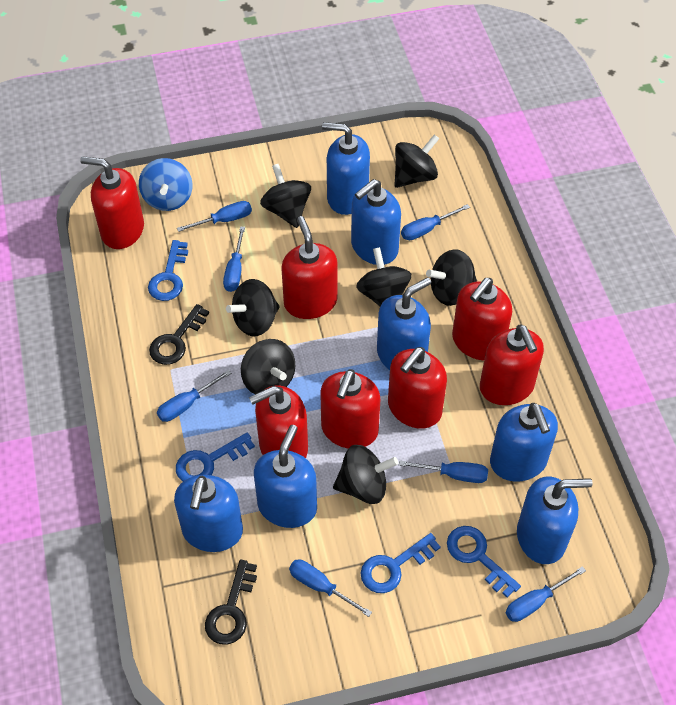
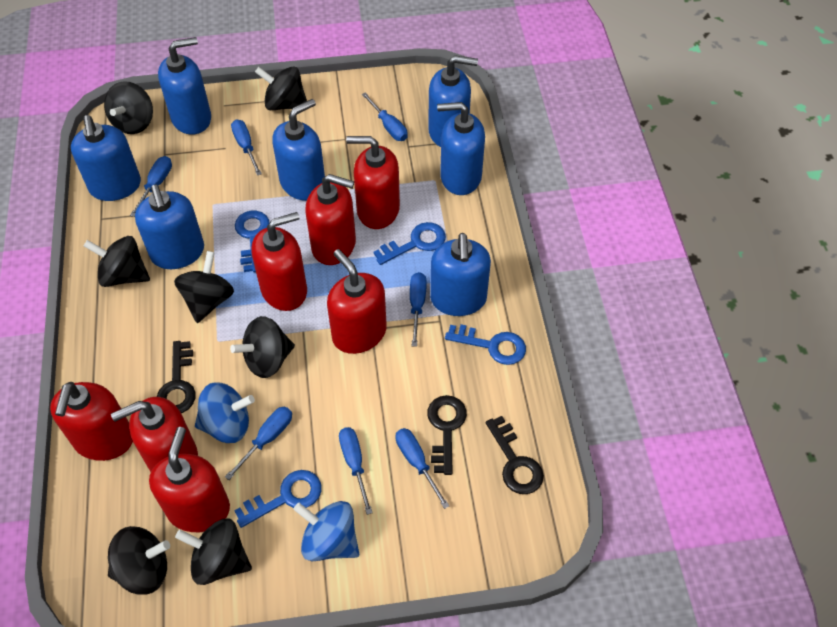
black key: [149,304,209,365] [205,560,257,645] = 2 -> [157,341,196,413] [427,395,467,475] [486,416,544,494] = 3
blue spinning top: [139,158,193,211] = 1 -> [195,382,255,443] [293,501,359,561] = 2

